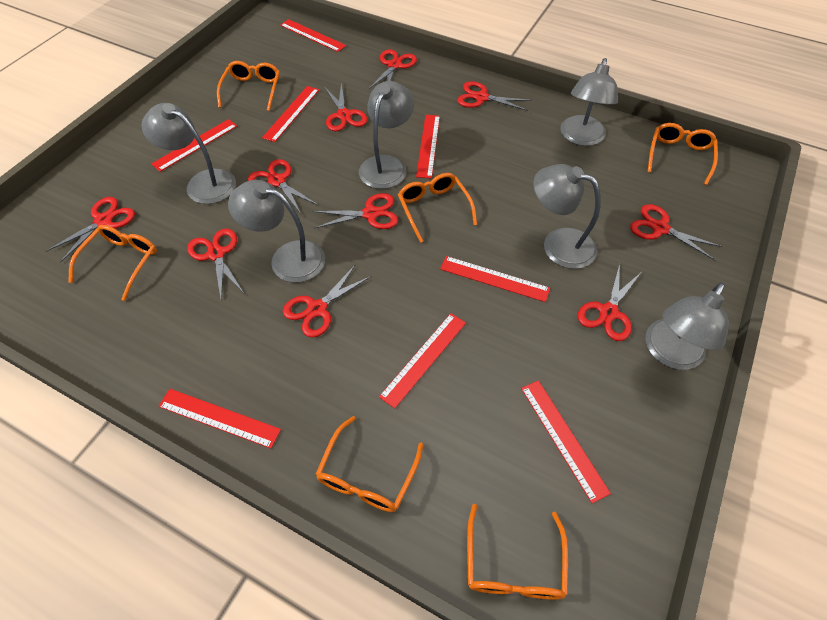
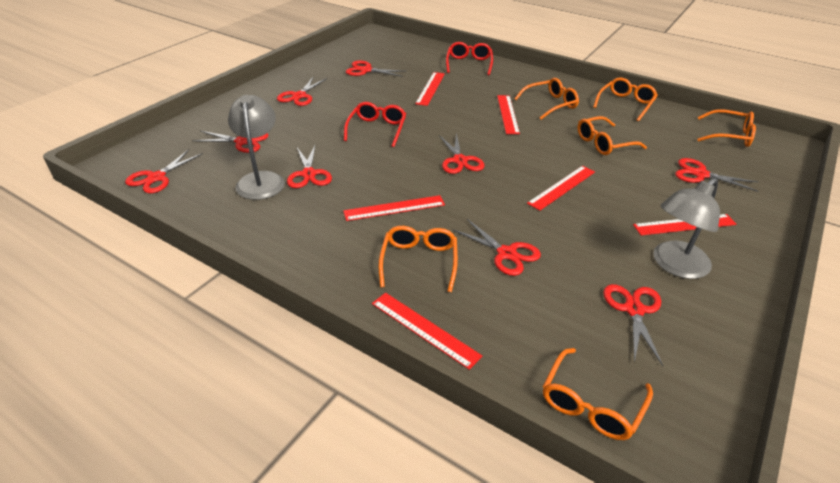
grey lamp: [142,103,236,204] [228,180,325,283] [359,81,414,189] [533,164,601,269] [560,58,618,146] [646,282,729,370] = 6 -> [228,95,285,200] [653,178,720,279] = 2
red glasses: none = 0 -> [344,102,406,147] [446,42,493,75] = 2
red ruler: [152,119,237,172] [159,389,281,449] [262,86,319,142] [280,19,346,52] [379,313,466,409] [416,115,440,179] [440,256,550,302] [521,380,611,503] = 8 -> [343,195,445,221] [372,293,482,370] [415,72,445,106] [497,95,520,134] [527,166,595,211] [633,214,736,236] = 6
red scissors: [46,197,135,263] [187,229,244,299] [248,159,318,214] [283,264,372,338] [312,193,398,229] [324,83,367,131] [369,49,417,89] [457,81,531,111] [578,263,641,341] [630,204,722,260] = 10 -> [125,149,203,193] [192,131,269,153] [277,77,327,106] [287,145,332,188] [346,61,404,77] [439,133,484,174] [452,219,541,276] [603,284,663,366] [675,158,758,192] = 9

